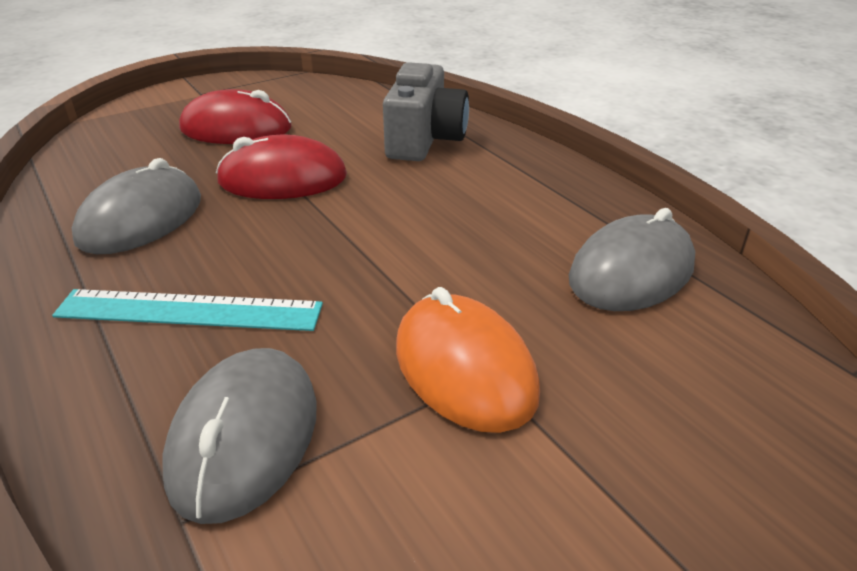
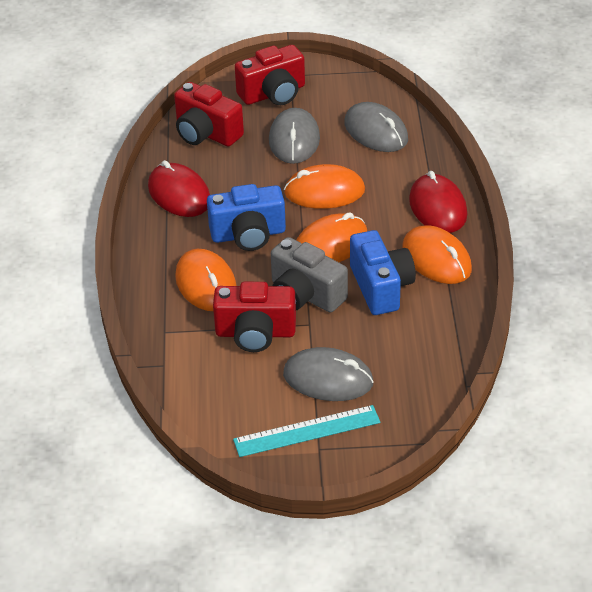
blue camera: none = 0 -> [207,184,286,251] [350,230,416,315] = 2
orange mouse: [396,287,540,433] = 1 -> [175,249,237,311] [284,164,365,209] [296,212,367,262] [402,225,472,284] = 4
red camera: none = 0 -> [174,82,244,147] [213,282,296,352] [235,45,305,105] = 3

